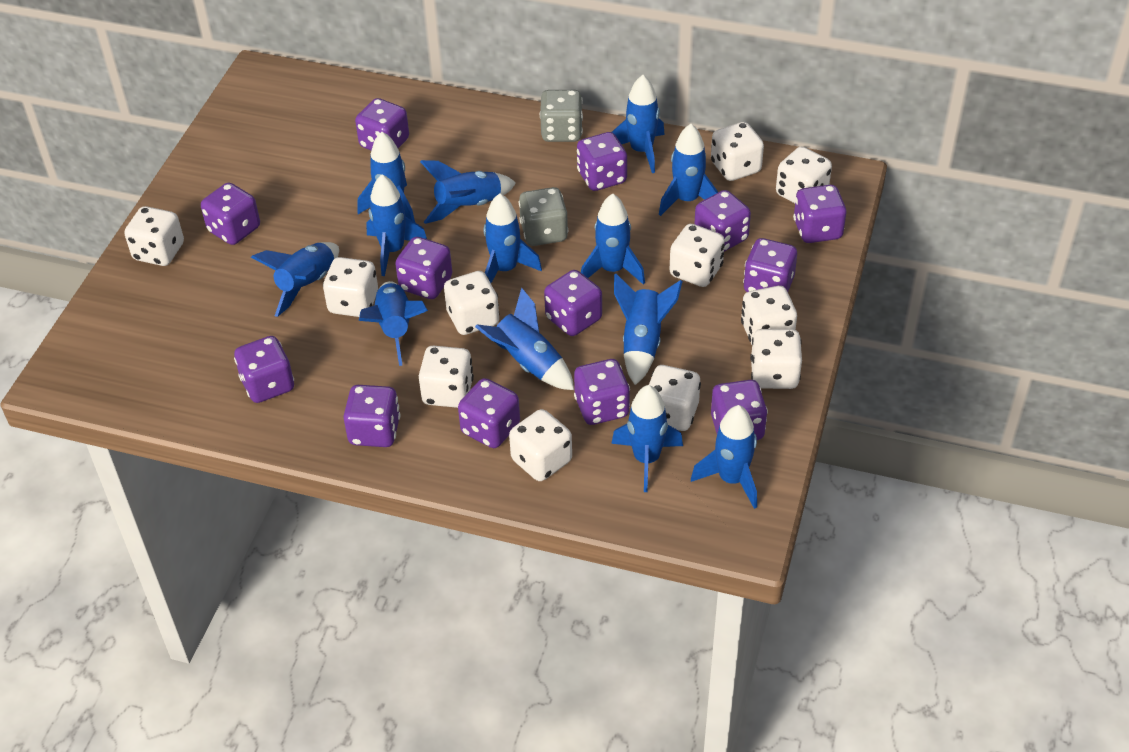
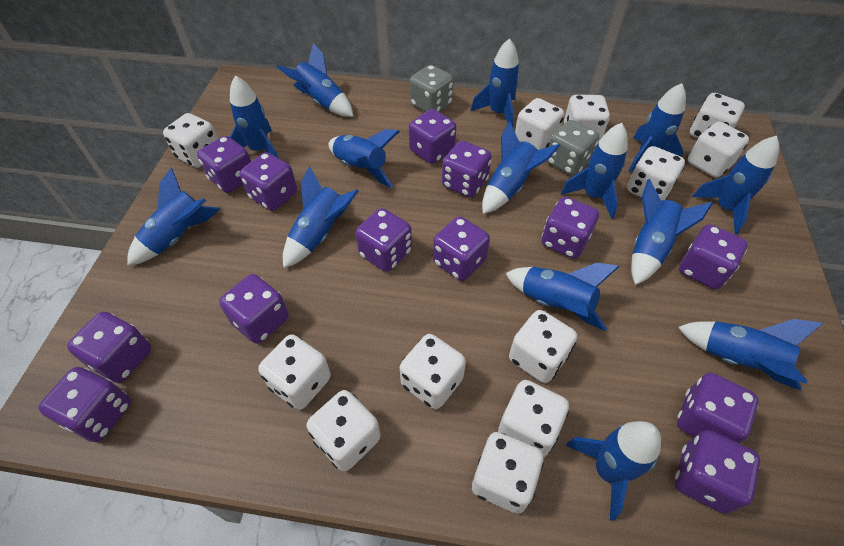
blue rocket: [251,242,339,317] [357,132,415,222] [359,281,428,366] [366,175,427,276] [420,160,516,224] [475,288,574,390] [484,193,542,283] [581,194,645,285] [611,385,683,492] [612,75,665,173] [614,274,683,385] [659,124,718,216] [691,405,757,509] = 13 -> [127,168,220,266] [230,75,279,158] [276,43,354,117] [283,166,359,268] [328,129,400,189] [470,38,520,127] [482,121,560,214] [506,263,620,331] [561,123,628,219] [566,421,661,521] [628,83,686,173] [631,179,713,285] [678,319,823,391] [692,136,779,234] = 14
white dice: [124,206,184,266] [323,257,378,317] [419,346,474,408] [444,271,500,335] [509,409,572,481] [649,365,701,431] [670,224,725,287] [711,122,764,181] [741,286,797,345] [750,329,802,389] [776,147,832,203] = 11 -> [163,113,218,168] [258,334,331,410] [306,390,380,471] [400,334,466,409] [472,432,544,513] [498,380,569,458] [509,310,577,383] [515,98,564,150] [564,95,610,142] [627,146,685,201] [688,121,749,178] [690,93,745,138] = 12

